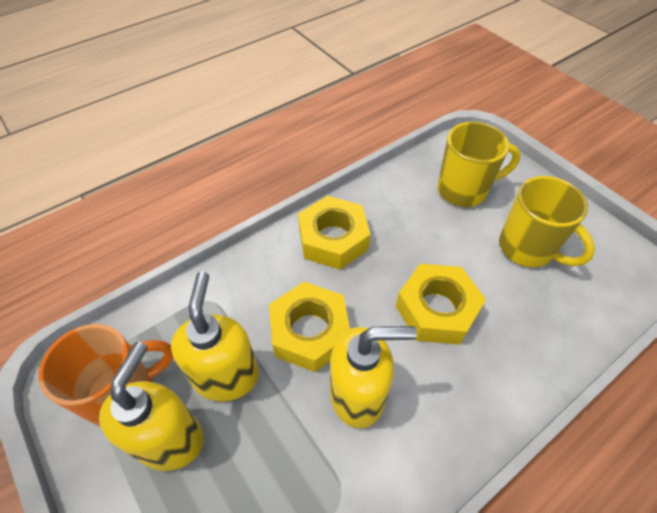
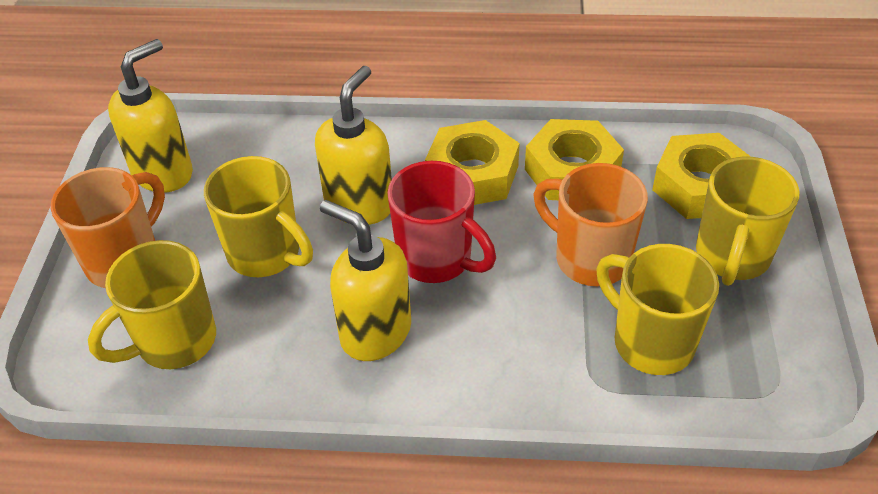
orange mug: [38,324,173,427] = 1 -> [51,167,165,288] [534,163,648,286] = 2
red mug: none = 0 -> [387,161,496,283] = 1
yellow mug: [438,122,521,207] [499,176,595,267] = 2 -> [88,240,216,369] [204,156,313,277] [597,244,719,375] [696,157,799,286] = 4

